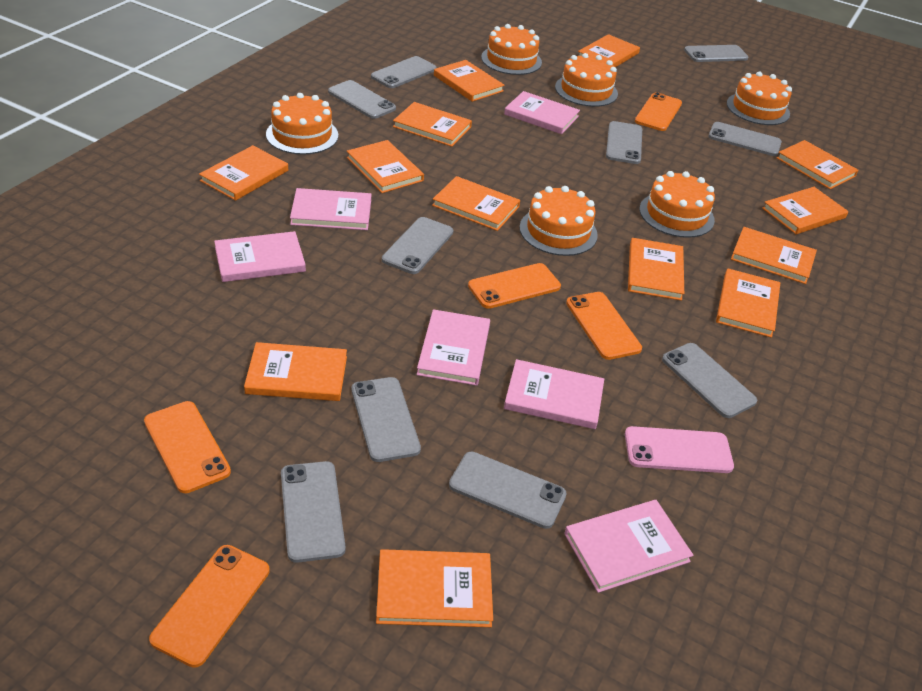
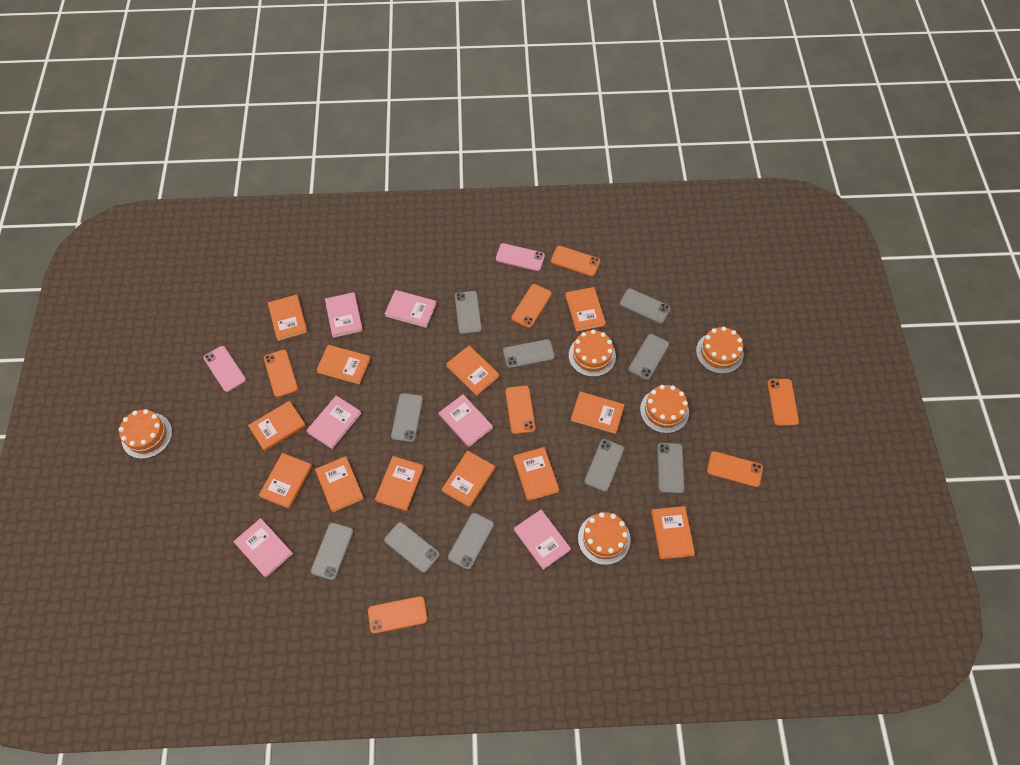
orange book: [199,145,288,201] [244,342,347,401] [347,140,424,193] [376,549,493,627] [393,102,472,147] [432,176,520,231] [434,60,505,102] [578,34,640,67] [628,238,684,301] [716,268,780,338] [731,227,817,284] [762,187,848,234] [777,140,858,189] = 13 -> [248,401,306,451] [259,453,312,508] [268,294,308,341] [315,456,364,512] [316,345,371,385] [375,456,424,511] [441,451,495,507] [446,346,500,396] [513,447,559,501] [565,287,606,332] [571,392,625,434] [651,506,695,559] = 12
orange cake: [266,93,338,155] [481,24,542,75] [520,186,598,256] [555,53,618,107] [639,171,715,238] [727,72,792,125] = 6 -> [119,409,172,459] [569,329,616,377] [578,512,631,565] [640,385,689,433] [696,327,744,374] = 5
orange phone: [144,401,231,493] [149,545,270,668] [468,263,561,309] [566,292,642,360] [635,92,682,131] = 5 -> [264,350,298,397] [368,596,427,634] [505,386,535,434] [511,284,552,328] [551,246,600,276] [707,451,763,487] [767,379,799,426] = 7
pink phone: [625,426,734,473] = 1 -> [204,346,246,392] [496,243,545,271] = 2

